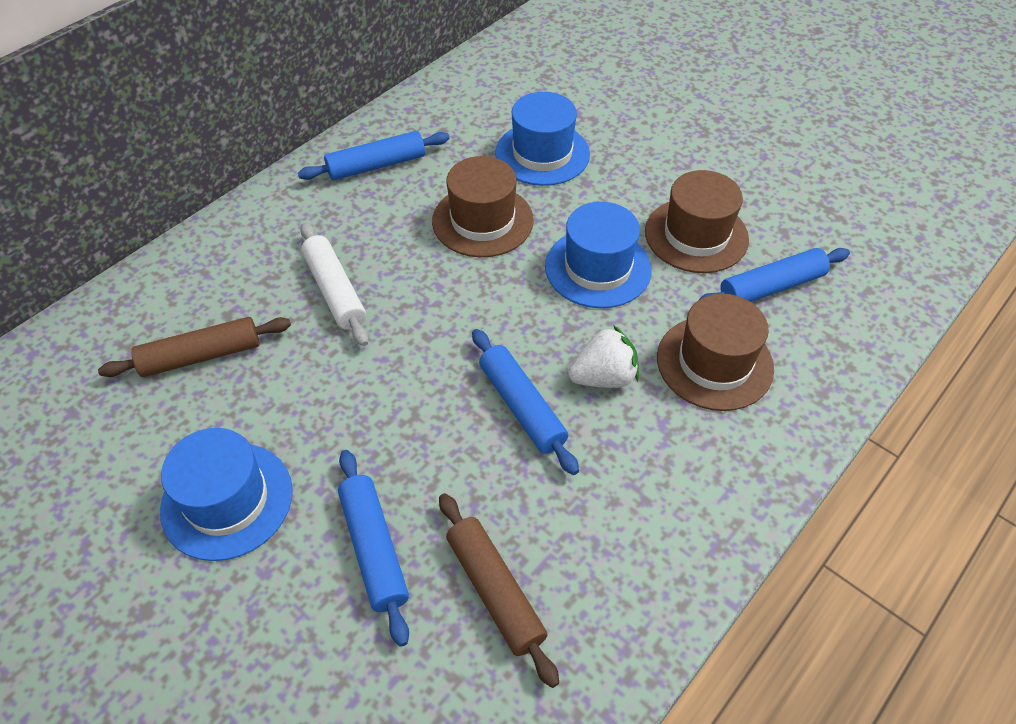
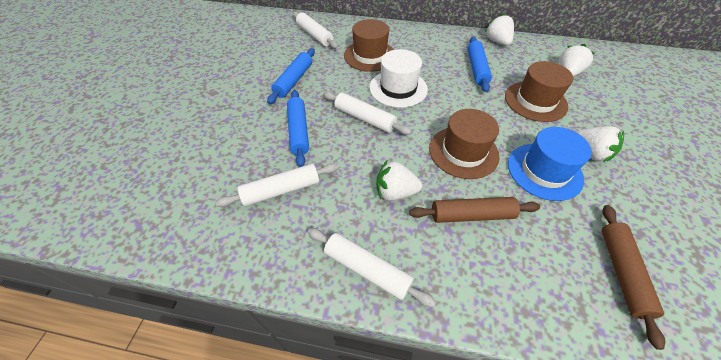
blue hat: [160,428,293,561] [495,92,590,186] [545,202,652,308] = 3 -> [508,127,592,201] = 1
blue rolling pin: [298,131,449,181] [338,450,409,647] [472,329,579,475] [699,248,850,302] = 4 -> [267,48,315,104] [287,90,309,167] [467,37,492,92] = 3
white hat: none = 0 -> [369,49,428,108] = 1
white rolling pin: [300,223,369,346] = 1 -> [215,163,338,207] [293,11,338,49] [308,228,436,308] [323,91,412,135] = 4
white strawberry: [568,325,639,388] = 1 -> [376,161,422,201] [485,14,514,45] [559,44,595,77] [576,126,624,162] = 4

